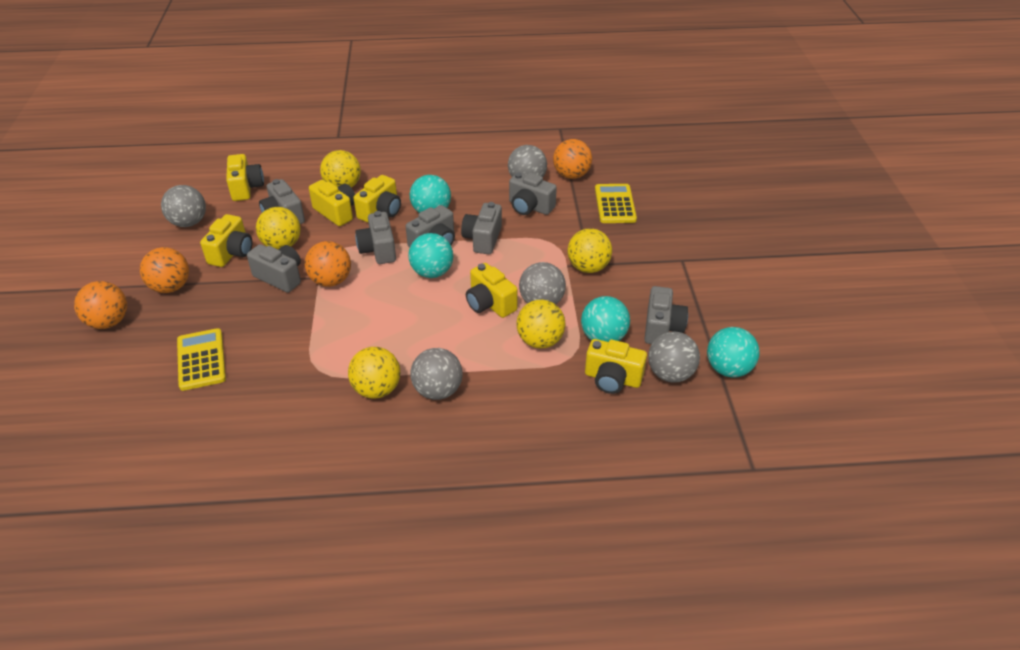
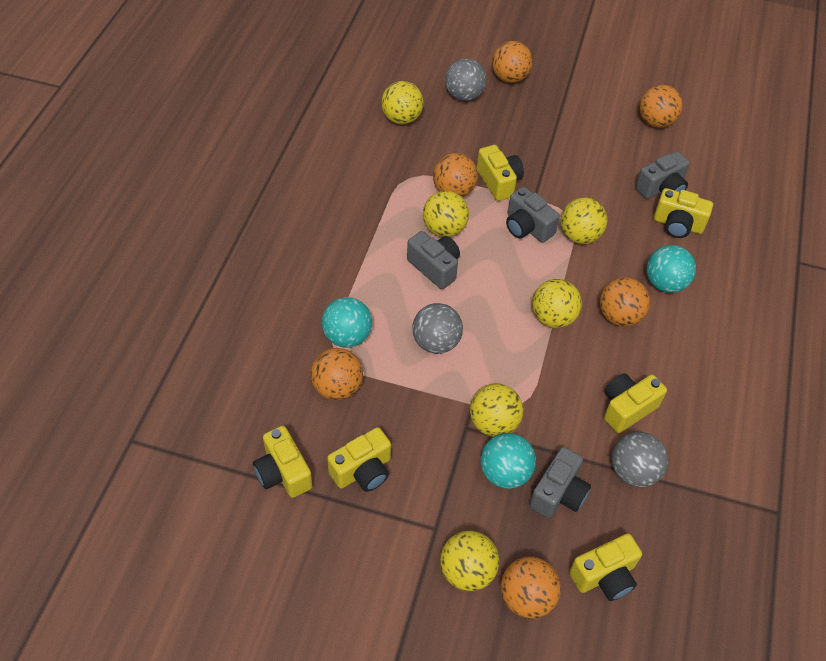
grey ball: [161,185,206,227] [410,348,463,400] [508,145,547,177] [519,262,566,304] [648,331,700,383] = 5 -> [412,303,463,354] [445,58,487,101] [612,432,668,487] = 3
grey camera: [247,244,301,293] [259,179,305,224] [355,211,396,264] [406,205,455,248] [461,202,502,254] [509,172,557,215] [644,286,688,344] = 7 -> [407,231,460,289] [506,187,560,243] [529,447,591,518] [635,151,690,199] = 4
orange ball: [74,281,127,329] [140,247,189,293] [305,241,351,287] [553,139,592,179] = 4 -> [311,348,363,401] [433,153,478,197] [492,41,533,83] [501,557,561,619] [600,277,650,327] [639,85,683,128] = 6
turquoise ball: [408,233,453,278] [410,175,451,213] [581,296,630,342] [707,327,760,378] = 4 -> [322,297,372,348] [480,433,536,489] [646,245,696,293] = 3
yellow ball: [256,207,301,249] [320,150,361,188] [348,347,400,399] [516,299,565,349] [568,228,612,273] = 5 -> [381,81,423,125] [423,191,469,237] [440,531,499,591] [470,384,523,437] [532,279,582,328] [560,198,607,244] = 6
yellow calculator: [177,328,226,391] [595,184,637,223] = 2 -> none = 0

